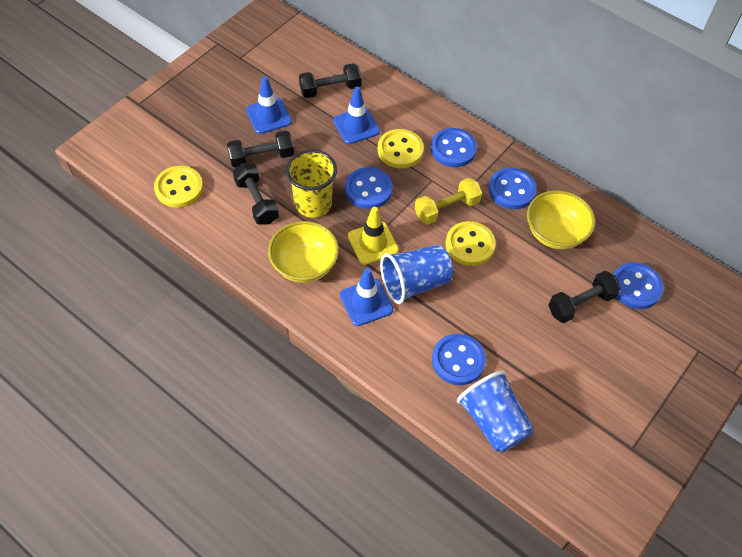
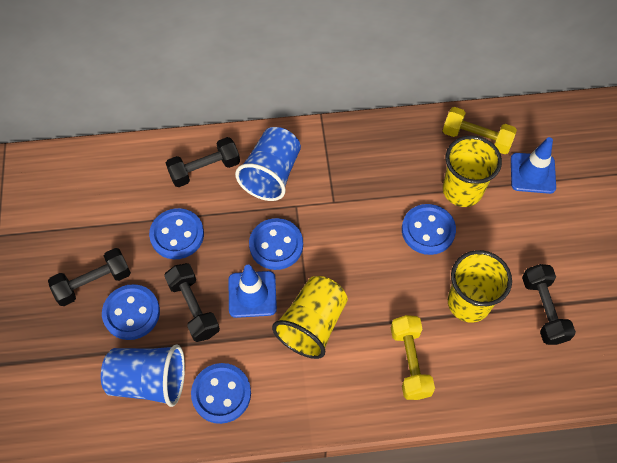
blue traffic cone: [246,76,292,134] [333,87,380,144] [340,268,393,326] = 3 -> [228,265,277,318] [511,137,556,194] = 2
yellow bowl: [268,221,339,283] [527,190,595,249] = 2 -> none = 0
yellow button: [154,166,203,208] [378,129,424,168] [446,221,496,266] = 3 -> none = 0
yellow cup: [286,150,337,218] = 1 -> [272,276,348,359] [443,135,502,207] [448,250,512,323] = 3
yellow dumbbell: [415,178,482,225] = 1 -> [391,315,435,400] [443,107,517,154] = 2
yellow traffic cone: [348,207,399,265] = 1 -> none = 0

